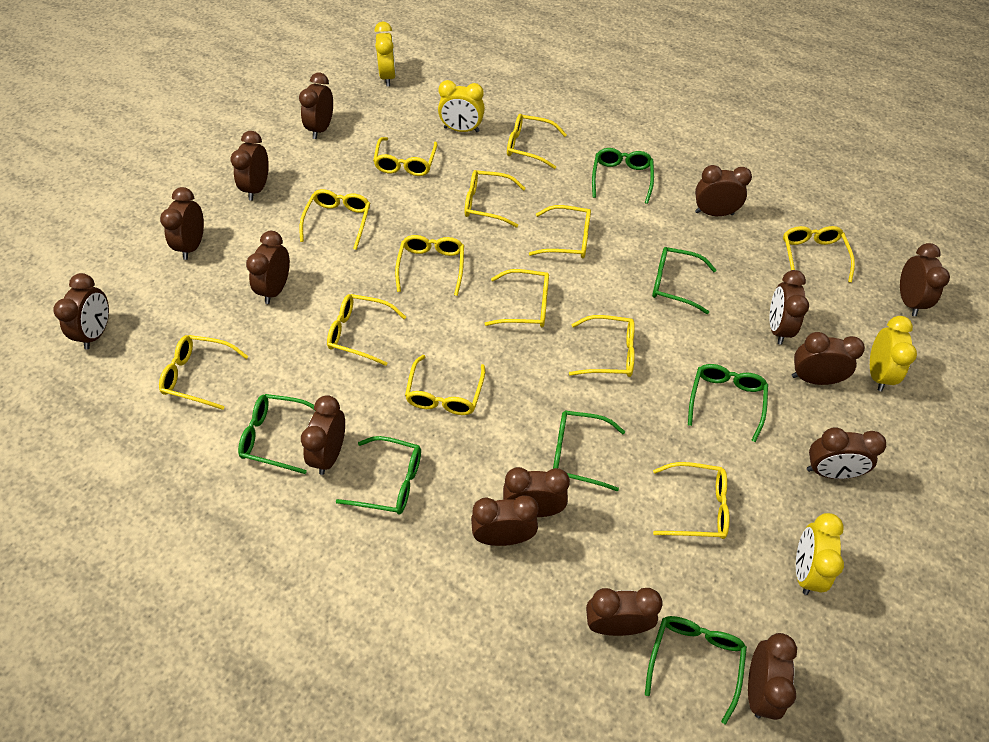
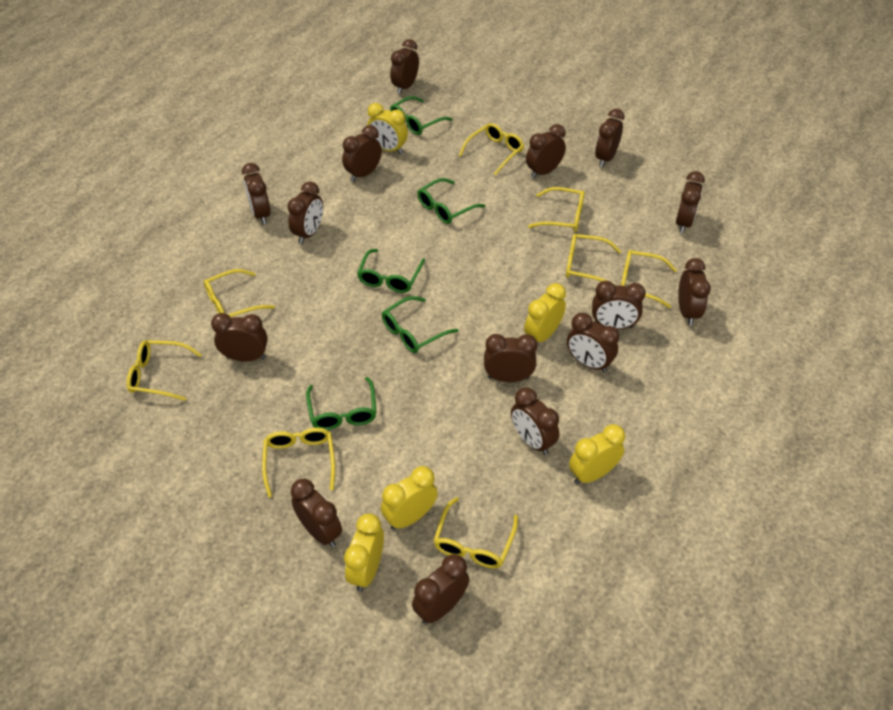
green glasses: [238,394,314,474] [336,436,421,515] [553,411,625,491] [592,148,654,204] [645,616,747,724] [652,247,716,314] [688,364,768,442] = 7 -> [306,377,376,430] [357,249,425,293] [382,296,458,353] [390,96,452,135] [417,178,486,224] = 5
yellow clock: [374,21,396,86] [438,80,485,132] [796,513,844,595] [870,316,917,391] = 4 -> [344,513,384,591] [367,103,408,154] [381,466,438,530] [524,283,566,342] [569,424,625,484] = 5
yellow glasses: [159,335,249,410] [299,189,370,250] [327,294,406,366] [373,137,438,176] [395,235,464,296] [405,355,485,415] [465,170,526,228] [484,269,549,327] [507,114,567,169] [529,205,591,258] [569,315,635,377] [653,462,729,539] [783,226,855,282] = 13 -> [126,340,202,401] [204,269,275,317] [262,428,335,498] [433,497,518,569] [459,123,524,176] [528,187,585,232] [566,234,622,282] [621,250,677,308] = 8

